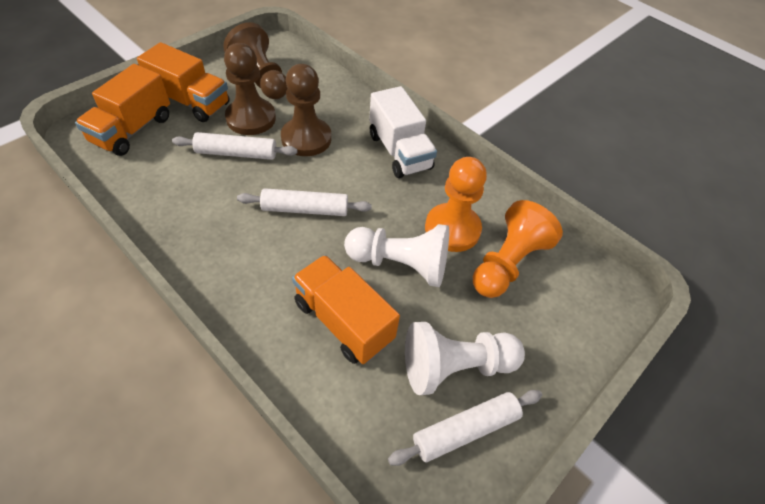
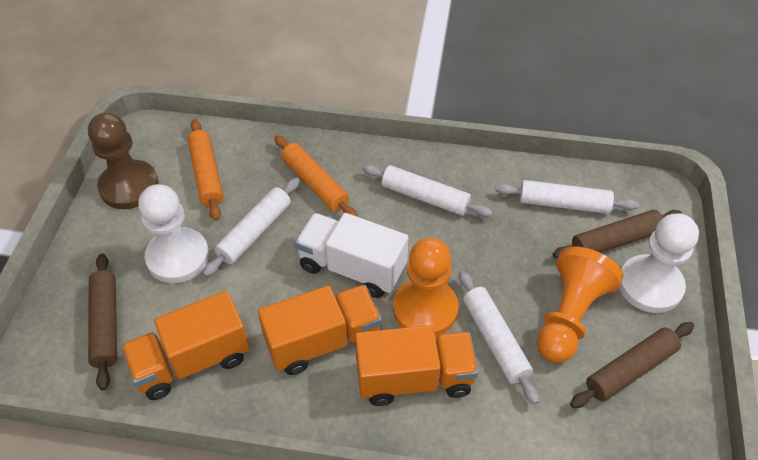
brown pawn: [223,22,288,99] [224,43,276,135] [281,64,331,156] = 3 -> [88,113,159,209] = 1
brown rolling pin: none = 0 -> [88,253,117,391] [553,210,682,258] [570,322,694,408] = 3
orange rolling pin: none = 0 -> [187,119,224,221] [274,135,358,217] = 2
white rolling pin: [172,132,297,160] [237,188,372,216] [388,390,542,466] = 3 -> [203,178,300,277] [362,164,492,217] [459,271,539,405] [495,180,638,214] = 4

